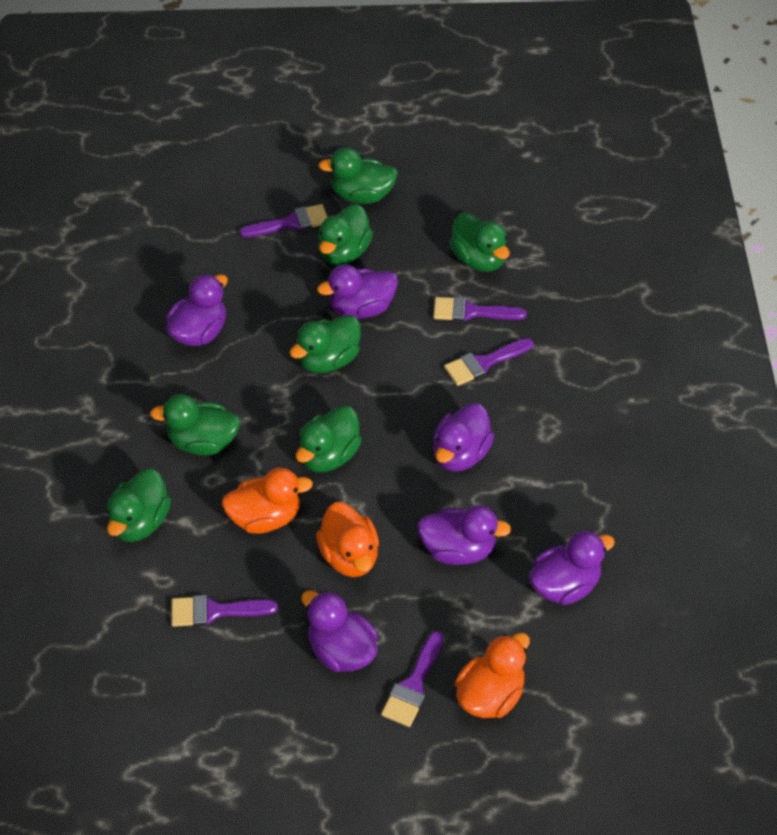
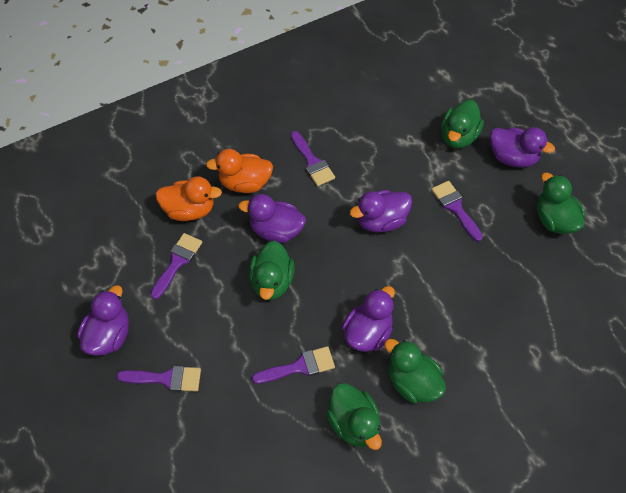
green duck: [106,468,171,542] [150,394,240,456] [290,315,361,373] [296,405,362,472] [318,148,398,204] [318,204,373,265] [450,212,510,272] = 7 -> [249,241,295,300] [326,383,382,450] [384,339,446,403] [441,100,484,148] [537,173,585,234] = 5
orange duck: [222,468,313,534] [316,502,379,577] [455,632,530,718] = 3 -> [155,176,222,221] [206,149,273,193] = 2
purple duck: [166,274,228,346] [301,590,378,672] [317,265,398,319] [417,505,512,565] [433,403,494,472] [529,530,615,605] = 6 -> [77,285,129,356] [238,194,306,243] [342,286,395,352] [350,190,412,232] [490,127,555,168] = 5

